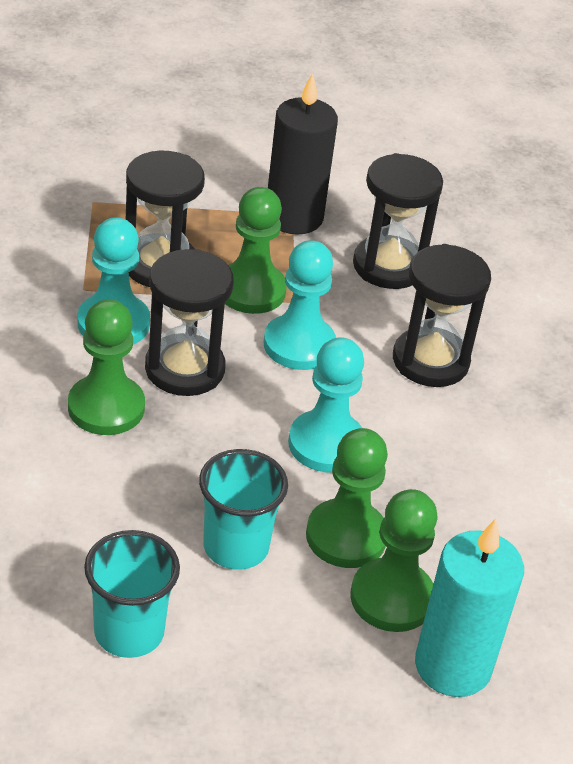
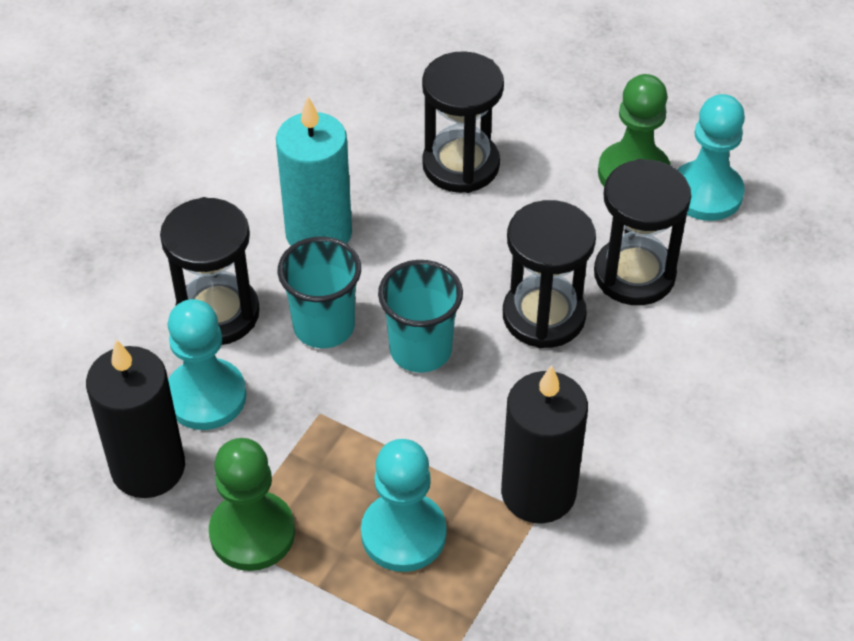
black candle: [268,73,338,235] = 1 -> [86,339,185,498] [501,365,588,524] = 2
green pawn: [68,299,145,435] [225,187,287,314] [306,428,388,568] [350,489,437,632] = 4 -> [209,438,295,571] [598,74,671,186] = 2

